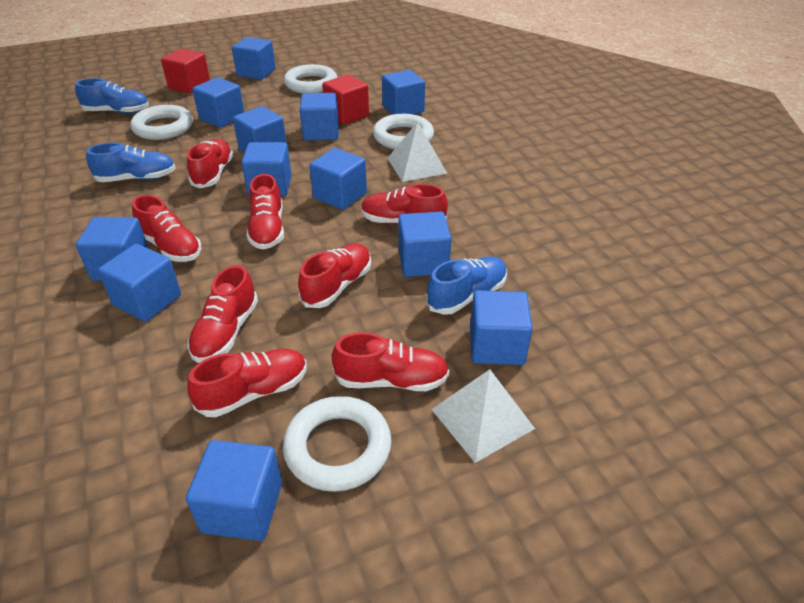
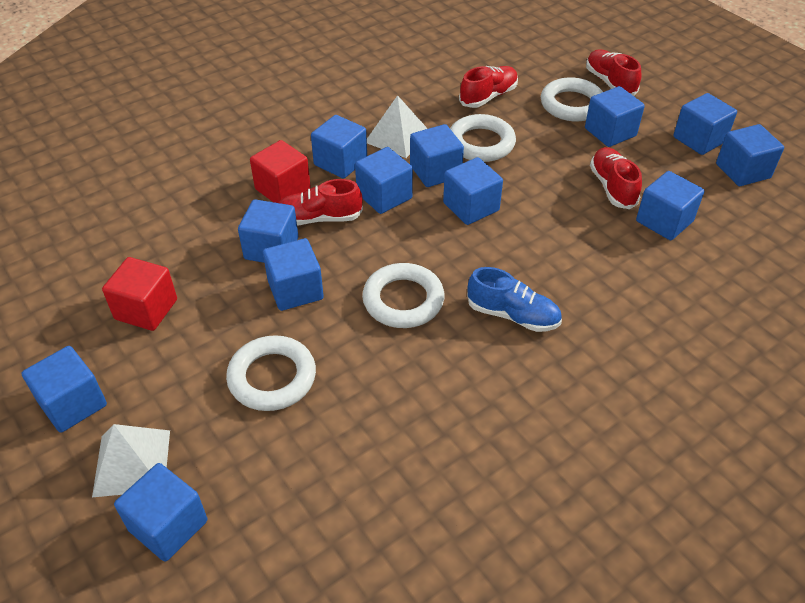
blue shoe: [75,78,149,114] [86,143,176,182] [426,256,507,315] = 3 -> [467,267,562,332] = 1
red shoe: [132,195,201,262] [187,139,233,188] [187,265,258,363] [187,349,307,417] [247,174,284,250] [298,243,371,308] [332,332,449,391] [361,184,448,224] = 8 -> [278,179,363,226] [459,66,518,108] [586,49,642,96] [590,147,642,209] = 4

